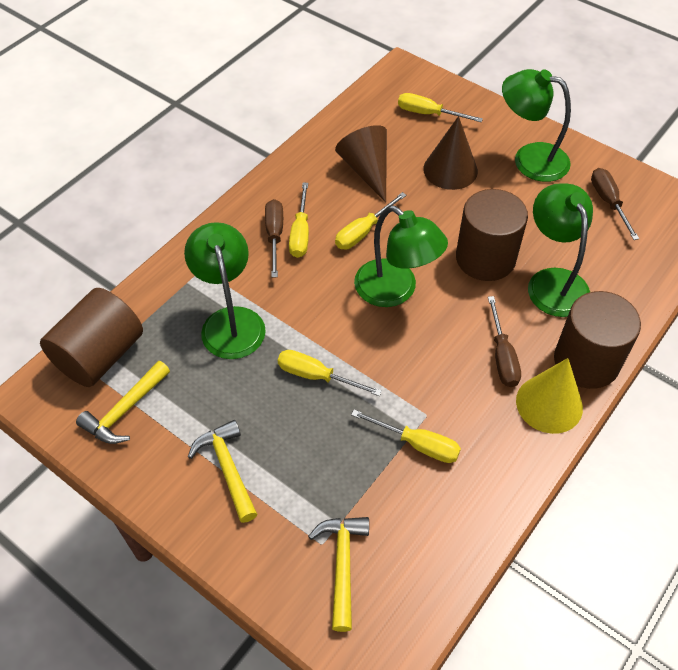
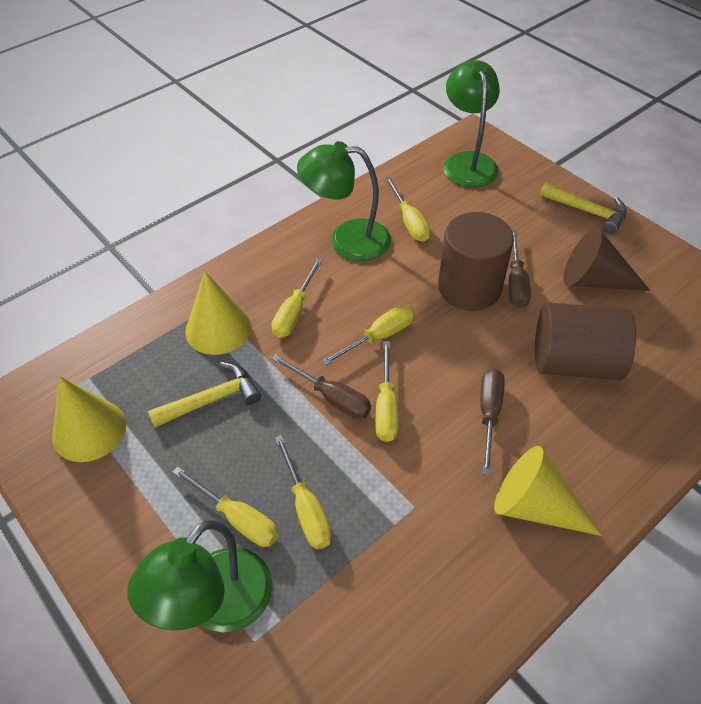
brown cone: [335,125,387,202] [423,116,478,190] = 2 -> [563,228,650,291] = 1
brown cylinder: [40,288,143,387] [456,189,528,281] [554,291,641,389] = 3 -> [438,212,514,311] [535,303,636,380] = 2
green lamp: [184,222,266,359] [354,205,448,307] [502,69,571,182] [528,183,593,317] = 4 -> [128,520,272,632] [297,141,391,261] [443,60,500,187] = 3
yellow cone: [516,358,583,434] = 1 -> [52,376,126,462] [186,271,251,355] [494,446,602,536] = 3
yellow hammer: [76,361,170,444] [188,420,257,523] [308,517,369,632] = 3 -> [148,362,261,428] [540,182,626,234] = 2
yellow screwdriver: [277,350,382,396] [289,183,309,258] [335,192,407,249] [351,410,461,463] [398,93,483,122] = 5 -> [172,467,279,547] [271,259,322,338] [275,435,332,549] [322,305,415,366] [375,341,399,442] [385,177,430,242] = 6

